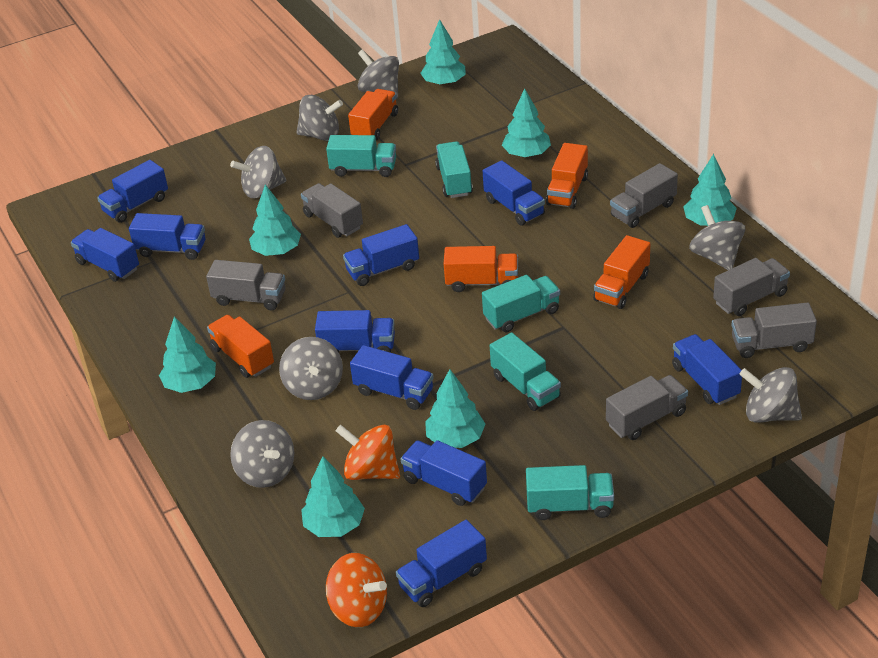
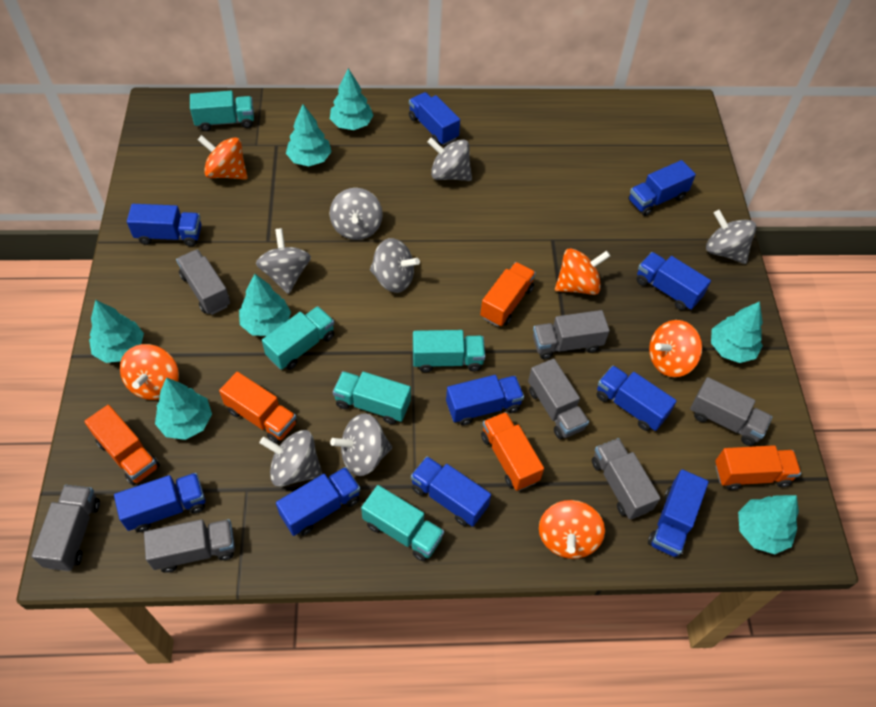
grey truck: [206,260,285,310] [301,183,363,238] [606,375,688,440] [610,163,678,228] [713,258,790,316] [731,302,817,358] = 6 -> [32,485,100,571] [144,519,235,573] [176,249,230,315] [528,359,589,439] [533,310,610,359] [592,438,660,519] [690,377,772,446] = 7
orange spinning top: [326,553,387,627] [336,425,400,480] = 2 -> [120,344,179,400] [197,135,248,180] [539,500,605,559] [555,248,610,295] [649,320,702,377] = 5

